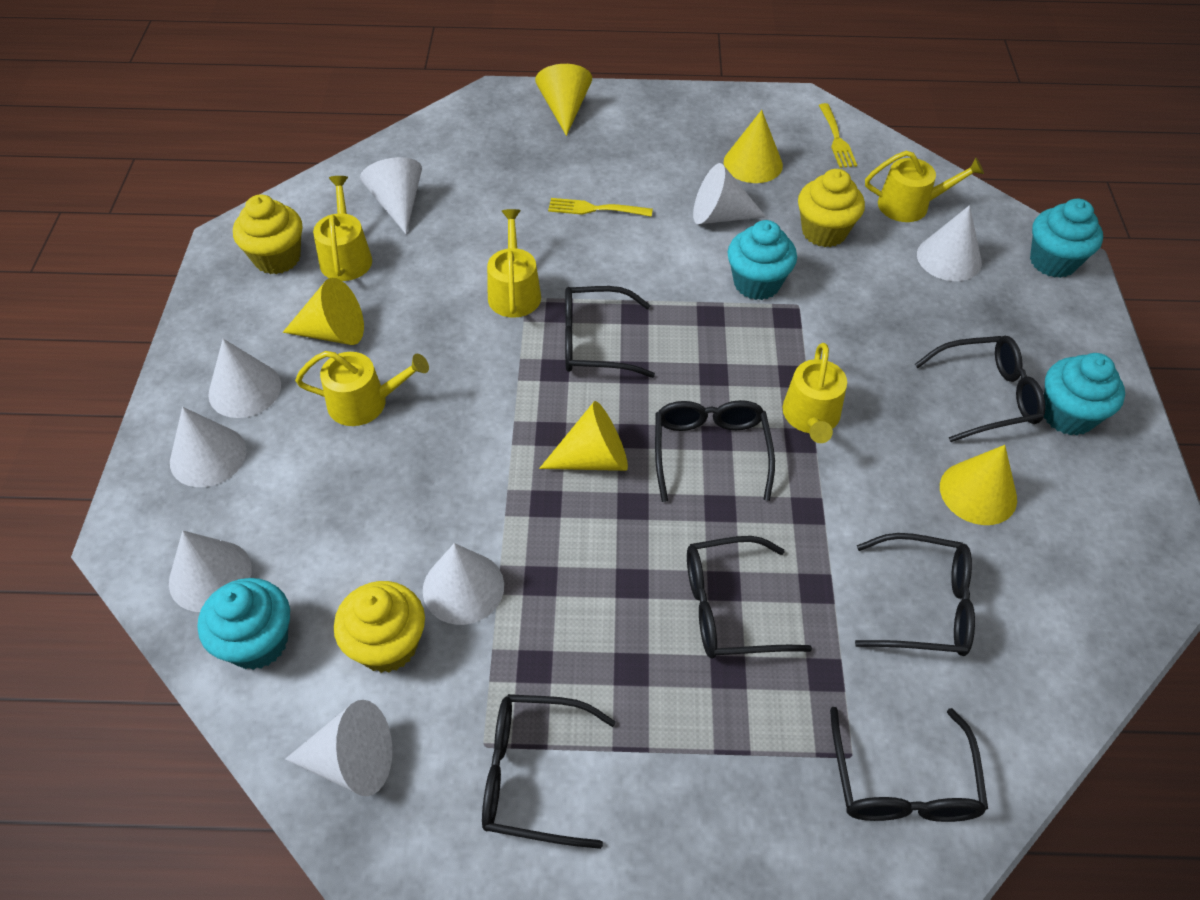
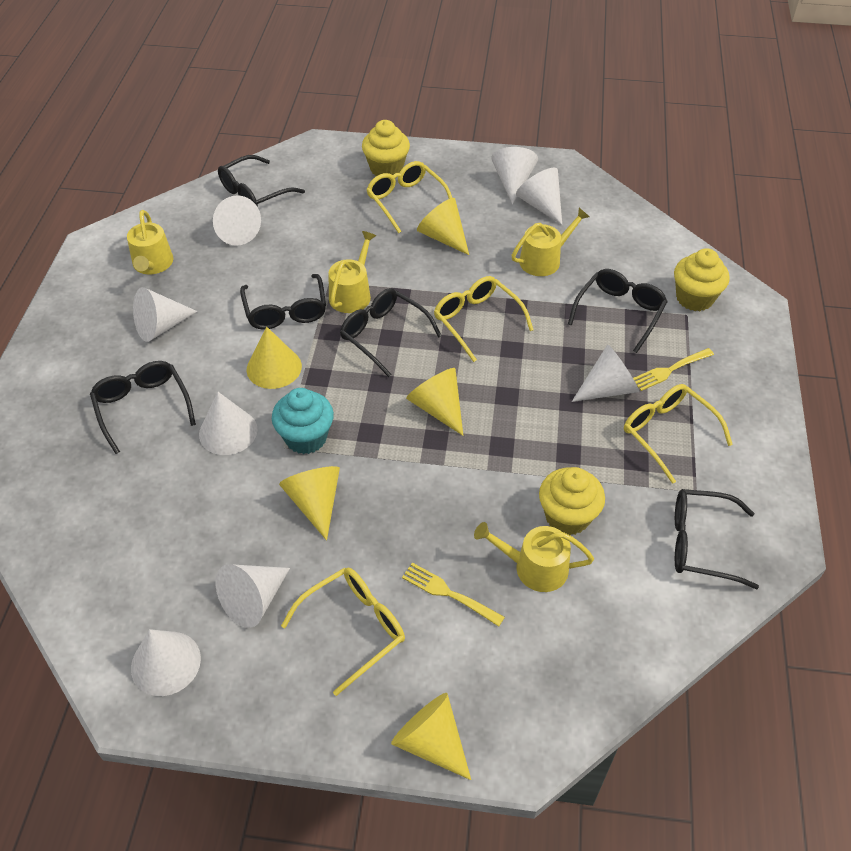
black glasses: [482,694,616,849] [565,286,655,378] [655,400,775,502] [687,536,812,659] [830,707,988,822] [855,533,975,656] [915,336,1046,442] = 7 -> [90,361,196,454] [218,155,305,207] [240,274,326,330] [340,288,442,377] [568,269,668,353] [675,489,759,589] = 6
turquoise cupcake: [197,578,290,670] [728,220,797,300] [1030,199,1103,278] [1044,353,1125,435] = 4 -> [272,388,334,454] = 1
yellow glasses: none = 0 -> [281,567,405,696] [366,161,452,233] [434,276,533,362] [624,384,733,484] = 4
yellow watering can: [295,351,429,426] [313,176,372,281] [487,209,541,318] [783,343,847,443] [865,151,984,222] = 5 -> [127,210,173,274] [329,231,376,313] [474,522,594,592] [511,208,589,276] = 4

